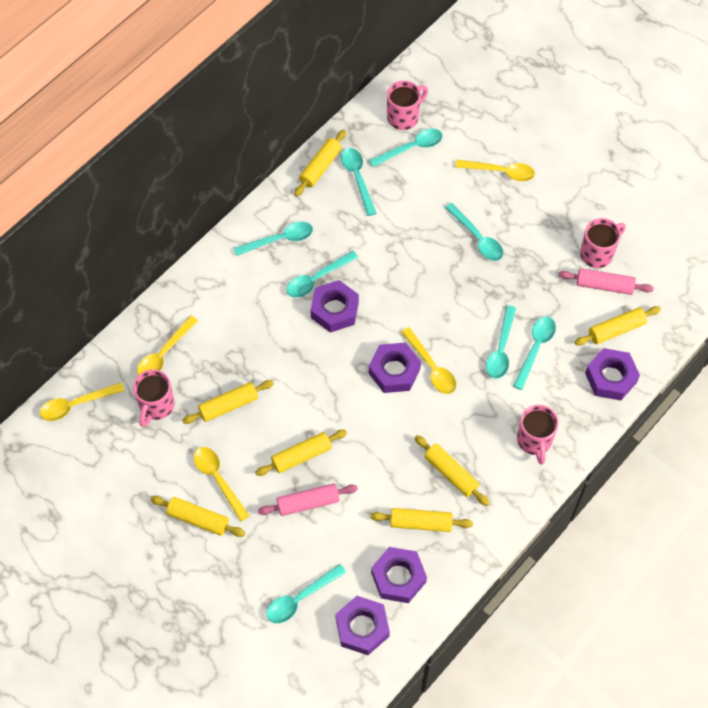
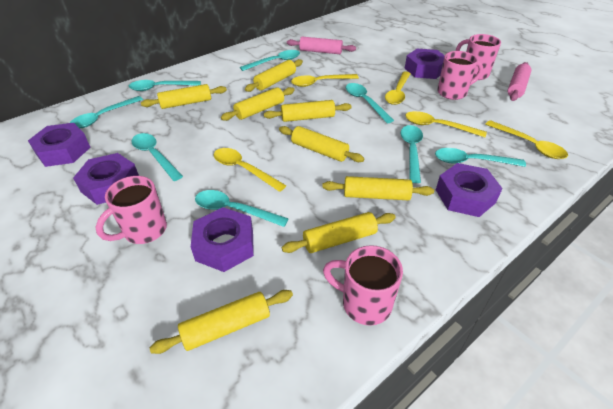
yellow rolling pin: [150,496,245,537] [182,380,274,424] [255,430,347,476] [294,129,346,197] [370,508,473,532] [415,435,489,506] [575,306,661,345] = 7 -> [141,84,227,109] [150,290,293,354] [221,87,295,121] [245,59,303,92] [264,100,352,122] [279,126,364,162] [282,212,396,253] [322,176,434,200] = 8

